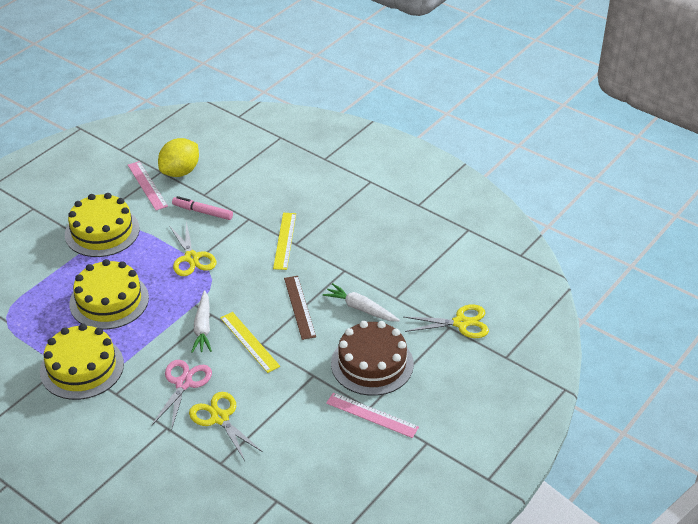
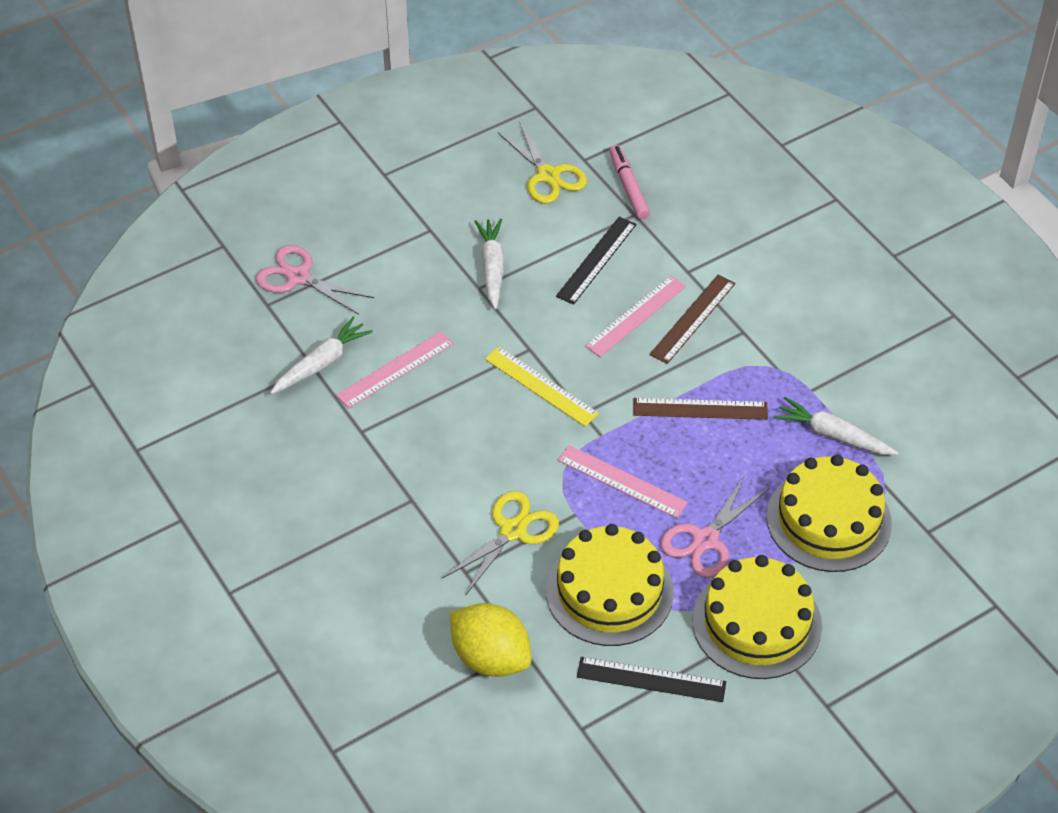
black ruler: none = 0 -> [556,217,636,305] [577,657,726,702] = 2
brown cake: [331,321,414,396] = 1 -> none = 0
brown ruler: [284,276,316,340] = 1 -> [633,398,768,420] [650,274,736,364] = 2
pink ruler: [128,161,168,210] [326,393,419,438] = 2 -> [336,331,454,409] [558,445,688,518] [585,275,686,357] = 3
pink scissors: [152,360,212,431] = 1 -> [256,245,374,315] [660,475,769,578] = 2
white carrot: [191,290,212,353] [323,283,400,321] = 2 -> [270,317,372,394] [474,219,505,309] [774,397,899,455] = 3
yellow ruler: [220,312,280,373] [273,213,296,270] = 2 -> [485,346,599,427] = 1
yellow scissors: [170,222,216,276] [189,392,263,461] [405,304,489,338] = 3 -> [442,491,559,596] [498,123,587,203] = 2

